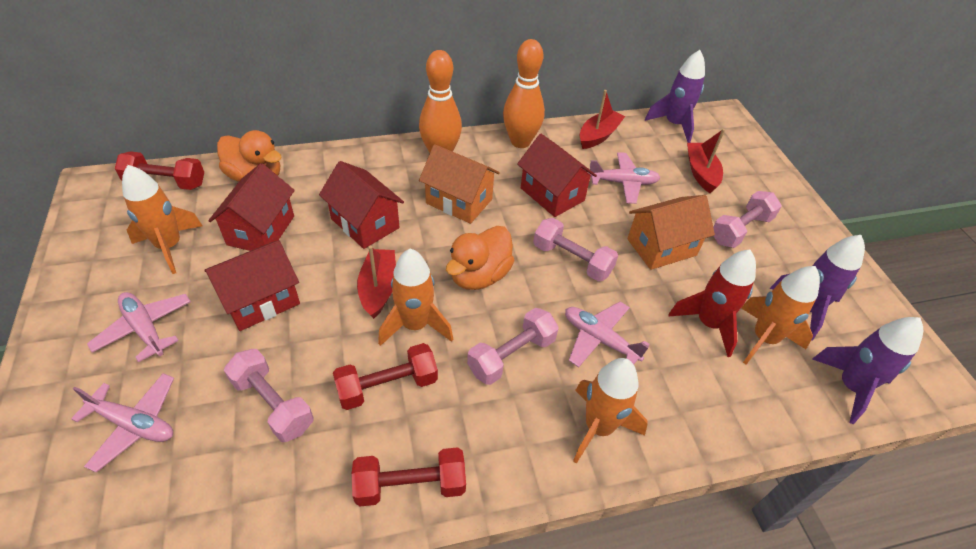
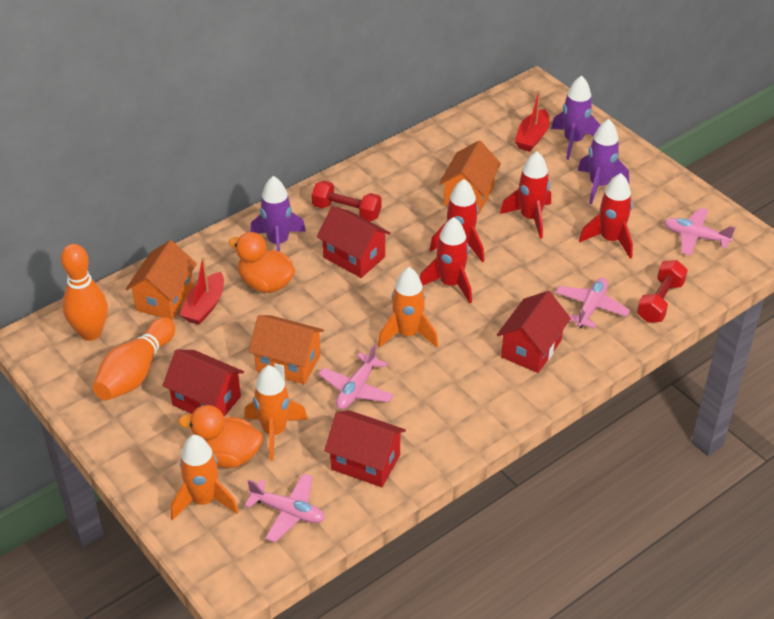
orange house: [419,144,500,224] [627,195,715,270] = 2 -> [126,240,197,320] [249,315,324,384] [439,141,501,214] = 3
orange rocket: [122,165,202,274] [378,249,453,346] [573,358,648,464] [741,266,820,365] = 4 -> [171,435,239,520] [244,365,308,461] [378,267,438,347] = 3
pink dumbbell: [224,349,313,442] [467,308,559,385] [533,218,618,281] [713,191,782,248] = 4 -> none = 0
red boat: [357,246,396,319] [579,90,625,149] [687,129,725,193] = 3 -> [179,257,224,325] [515,90,549,152] = 2
red dumbbell: [115,151,204,190] [333,343,438,410] [351,447,466,507] = 3 -> [312,180,382,221] [637,260,688,323] = 2
red rocket: [668,250,756,357] = 1 -> [420,217,472,303] [430,179,484,263] [500,151,551,239] [579,173,633,259] = 4

